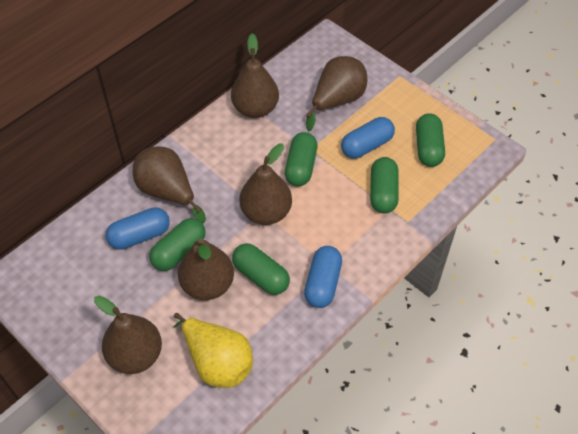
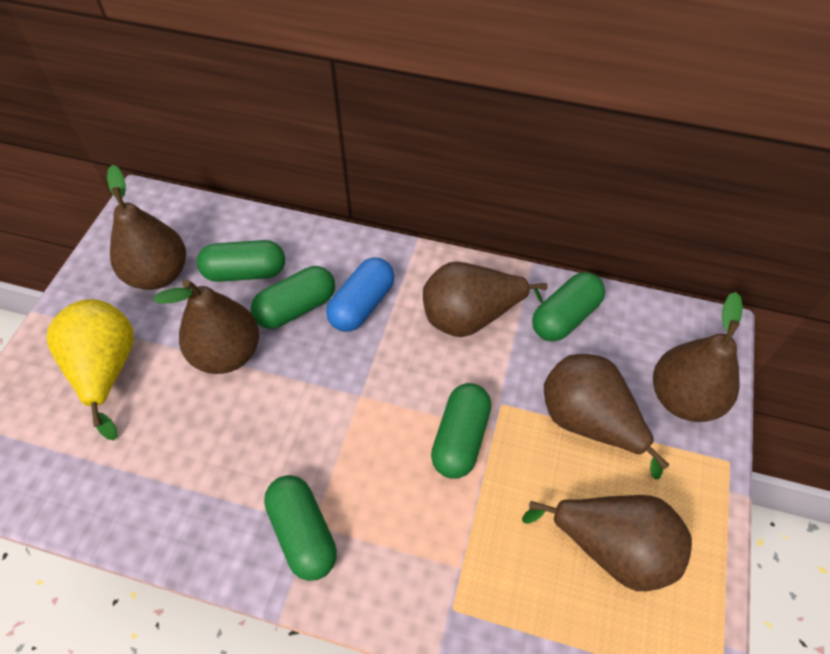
blue capsule: [106,207,170,250] [304,246,342,308] [341,117,395,158] = 3 -> [326,257,394,332] = 1

